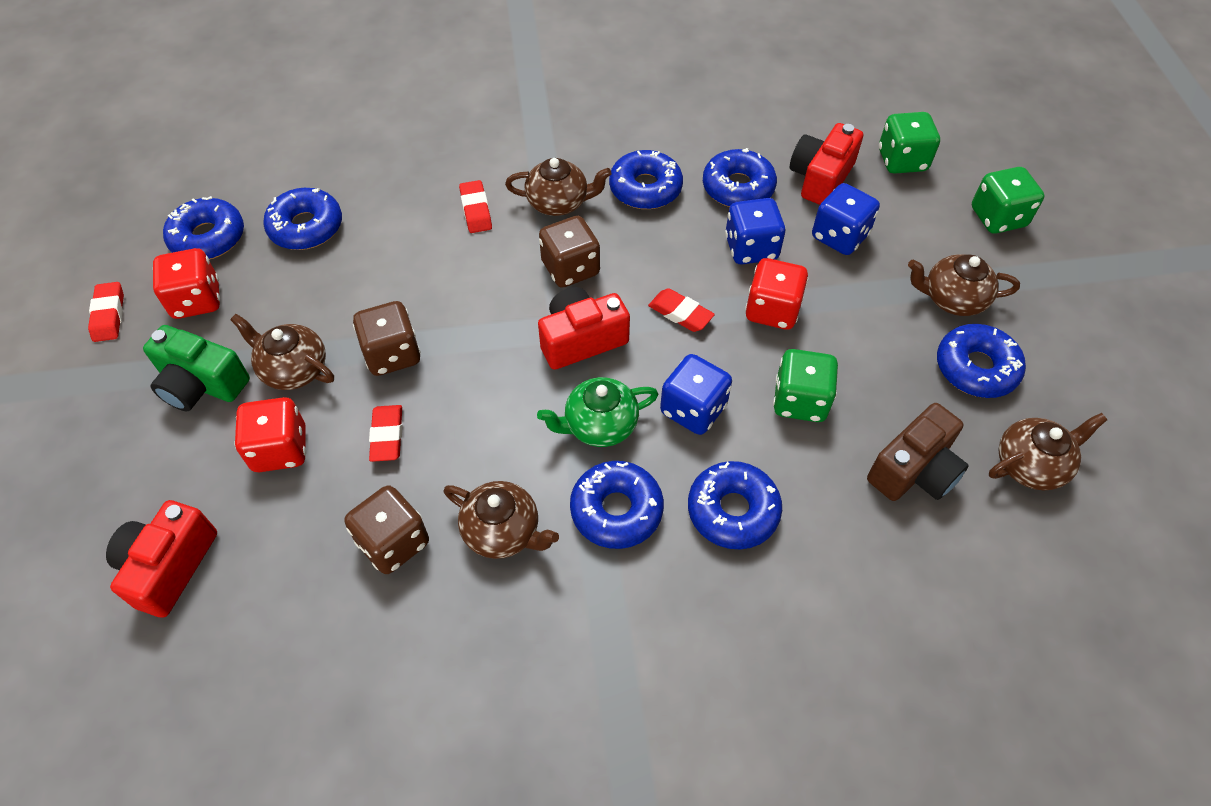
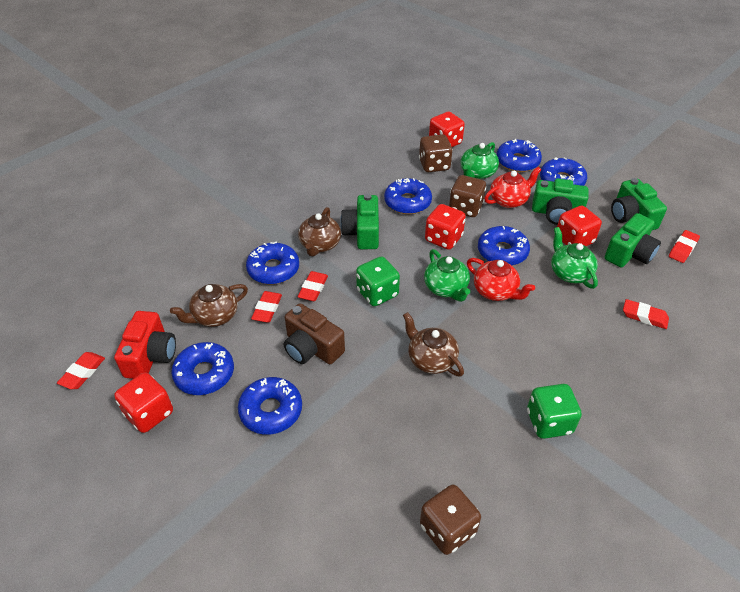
blue dice: [660,354,732,435] [725,198,786,264] [812,183,880,255] = 3 -> none = 0
brown teapot: [230,314,334,390] [444,481,559,559] [505,158,612,216] [908,254,1020,316] [989,413,1107,491] = 5 -> [170,284,248,327] [298,207,341,256] [403,312,464,377] = 3
green camera: [143,325,250,412] = 1 -> [340,193,379,249] [532,178,589,225] [605,213,661,268] [611,178,667,230] = 4
green dice: [773,349,838,422] [879,112,940,174] [972,167,1044,234] = 3 -> [356,257,400,306] [527,384,582,439] = 2
green teapot: [537,377,658,447] = 1 -> [424,249,470,302] [461,142,499,179] [551,227,598,289] = 3
red camera: [106,500,217,618] [538,287,630,370] [790,123,863,205] = 3 -> [114,311,176,379] = 1
red dice: [153,248,220,319] [234,397,306,472] [745,258,808,330] = 3 -> [114,373,173,433] [425,204,466,250] [429,112,465,147] [557,206,602,246] = 4
red eraser: [88,282,124,342] [369,405,403,462] [459,180,492,233] [648,288,715,332] = 4 -> [57,352,105,389] [251,291,282,323] [298,271,328,301] [623,299,669,329] [669,230,700,263] = 5
red teapot: none = 0 -> [467,258,535,301] [484,167,541,208] = 2

